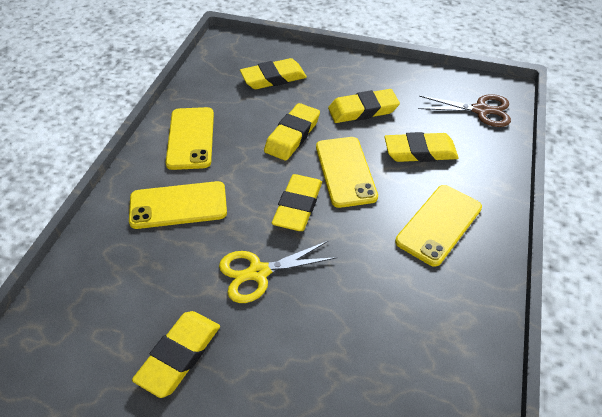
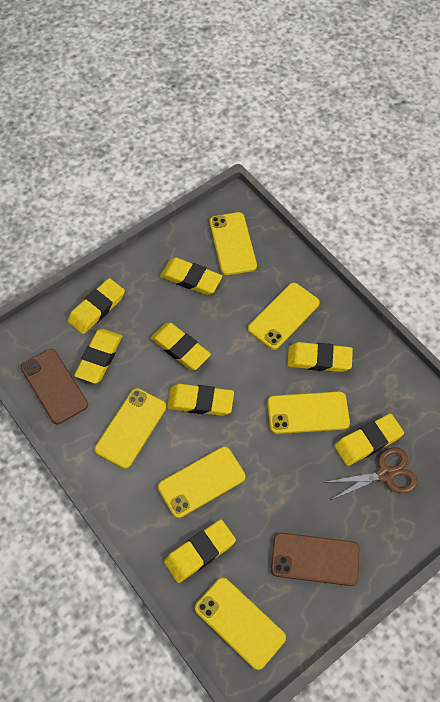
brown phone: none = 0 -> [21,349,88,424] [271,533,360,586] = 2
yellow eraser: [132,311,220,398] [240,58,307,89] [264,103,320,161] [272,174,322,231] [328,89,400,123] [385,132,459,162] = 6 -> [68,278,125,334] [74,329,122,384] [151,323,211,370] [160,258,222,295] [164,519,236,583] [167,384,234,416] [287,342,353,372] [334,414,404,466] = 8
yellow phone: [129,181,227,229] [166,107,214,170] [316,137,378,208] [395,185,482,267] = 4 -> [95,388,166,469] [158,447,245,518] [195,577,286,670] [210,212,257,275] [248,283,320,350] [267,392,350,434] = 6
yellow scissors: [219,241,337,303] = 1 -> none = 0

